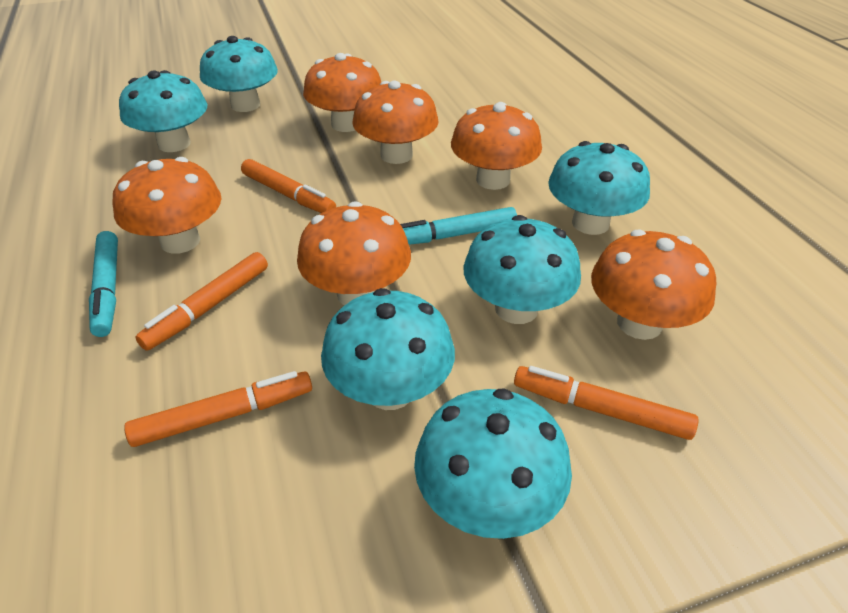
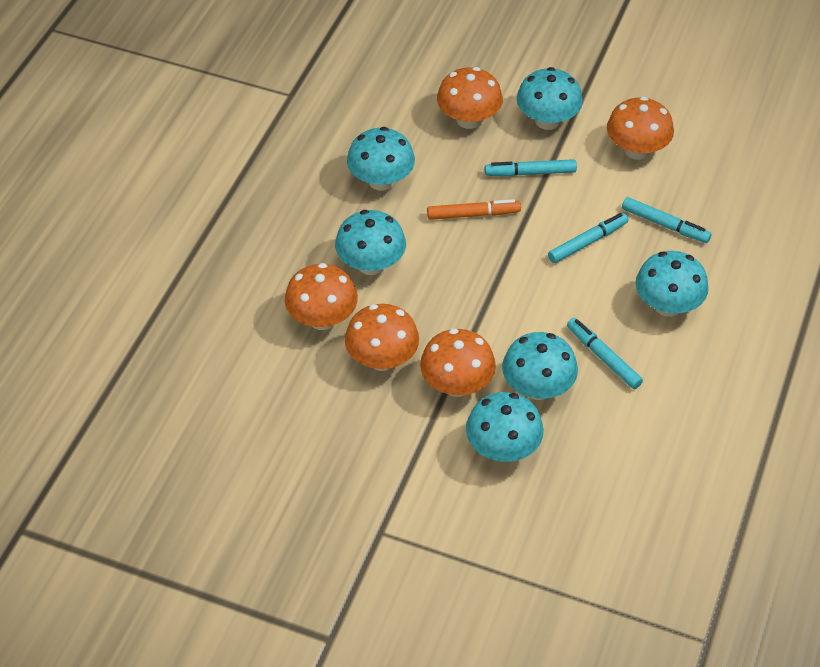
orange marker: [124,371,312,447] [135,252,268,351] [241,159,336,213] [514,366,698,440] = 4 -> [427,199,521,220] = 1
orange mushroom: [113,157,221,254] [297,201,411,305] [303,53,381,132] [353,81,439,164] [451,102,542,190] [591,230,716,340] = 6 -> [285,263,358,330] [345,304,419,371] [420,328,496,397] [437,67,503,129] [607,97,674,160] = 5
turquoise marker: [89,231,118,337] [400,207,517,245] = 2 -> [485,159,577,176] [548,213,628,263] [567,318,643,389] [622,197,711,243] = 4

